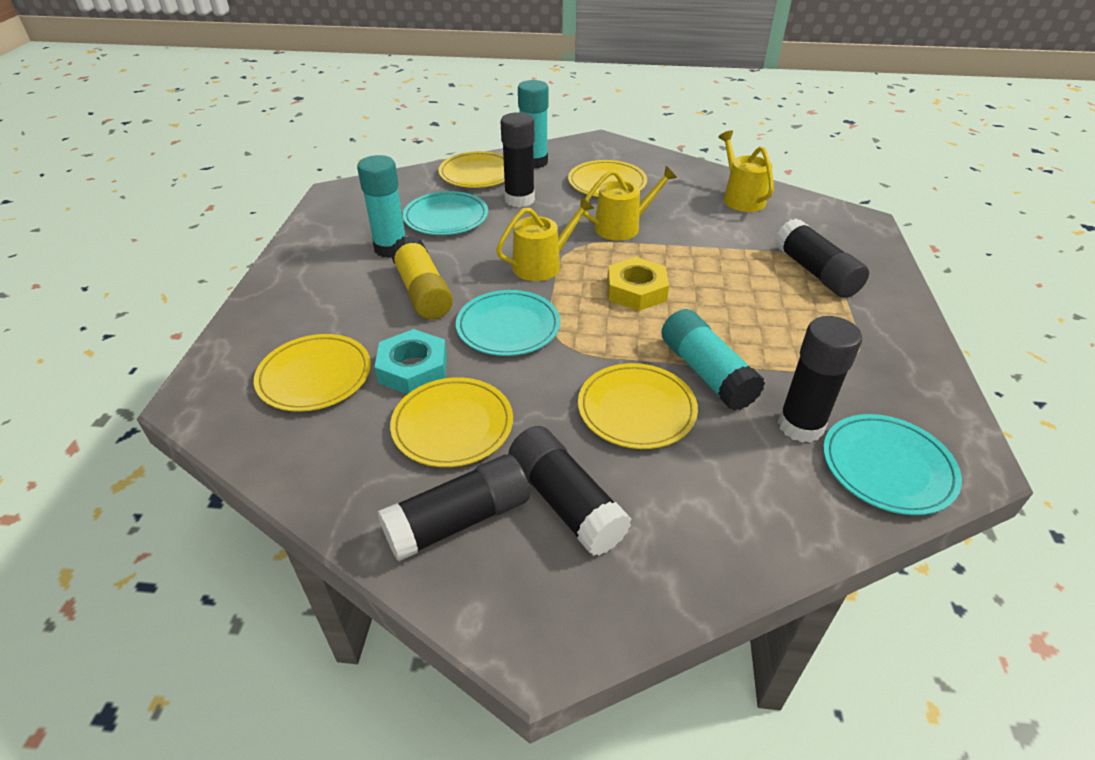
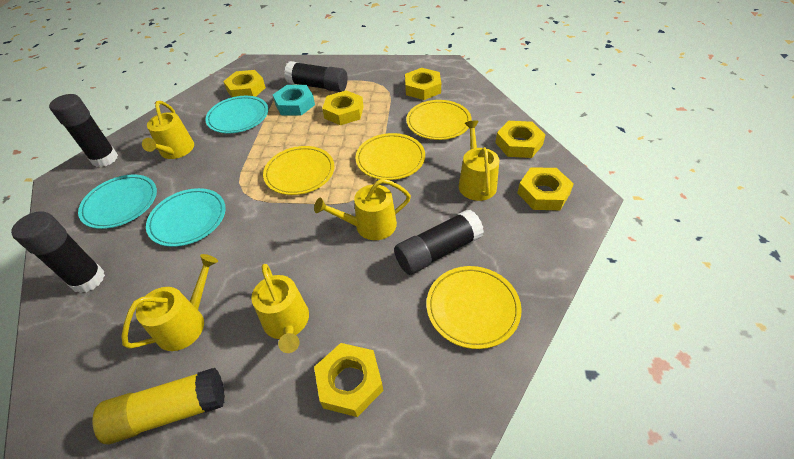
black glue stick: [377,454,530,561] [501,112,535,207] [509,426,631,556] [775,218,869,298] [778,316,862,443] = 5 -> [11,211,105,293] [49,94,118,167] [284,61,348,92] [394,209,484,275] = 4
turquoise glue stick: [357,155,406,258] [518,80,549,169] [661,309,765,411] = 3 -> none = 0
yellow nut: [607,257,669,311] = 1 -> [223,70,266,97] [314,343,383,417] [322,90,364,125] [405,68,441,100] [495,121,545,158] [517,167,574,210] = 6
yellow plate: [254,334,371,412] [390,377,513,467] [438,151,505,188] [568,160,647,197] [578,363,698,449] = 5 -> [263,146,334,195] [356,133,425,180] [406,100,472,140] [426,266,522,349] = 4
yellow watering can: [496,197,594,281] [583,166,677,241] [718,131,774,212] = 3 -> [121,254,218,351] [142,101,194,159] [251,264,309,353] [314,179,411,240] [459,120,499,201] = 5

